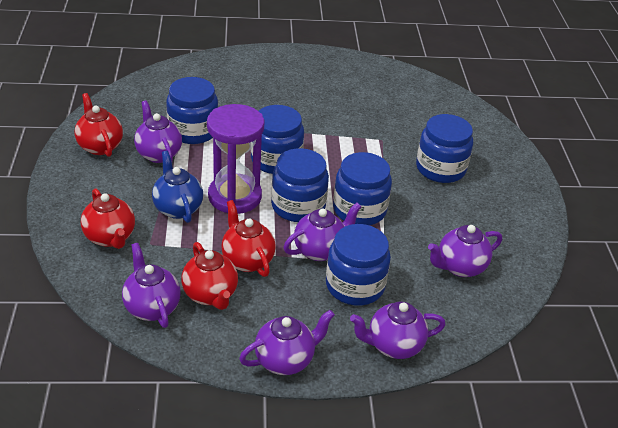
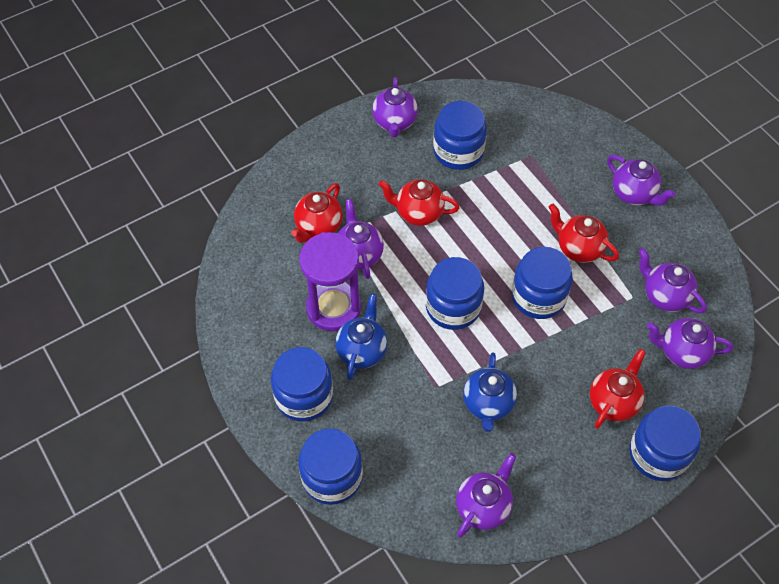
blue teapot: [152,151,203,223] = 1 -> [335,294,388,380] [463,352,517,432] = 2

